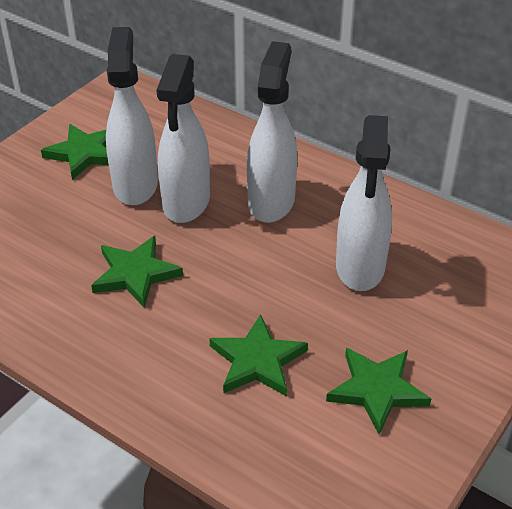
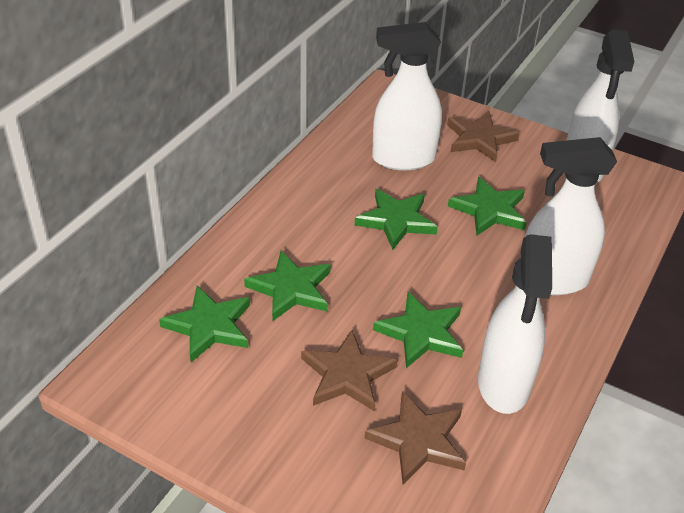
brown star: none = 0 -> [301,330,397,411] [365,391,466,485] [447,111,520,162] = 3
green star: [41,124,109,180] [91,236,183,308] [209,314,308,396] [326,348,431,435] = 4 -> [159,286,250,362] [244,251,331,321] [355,189,438,250] [373,292,463,368] [448,177,527,235] = 5

